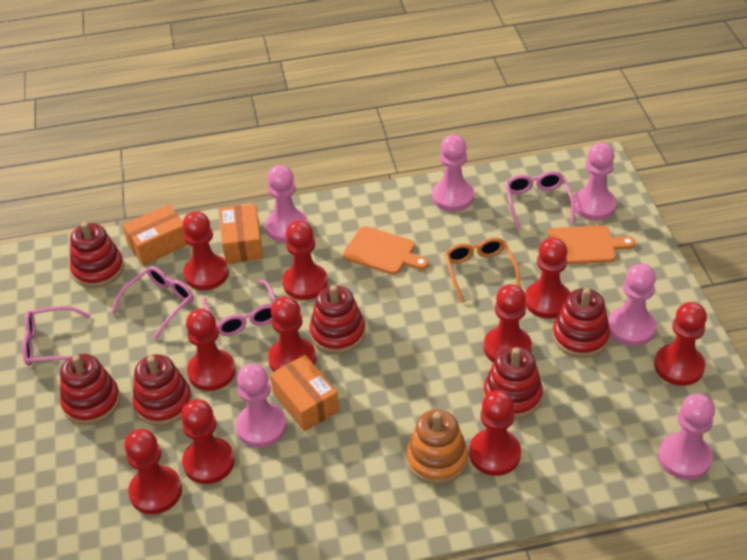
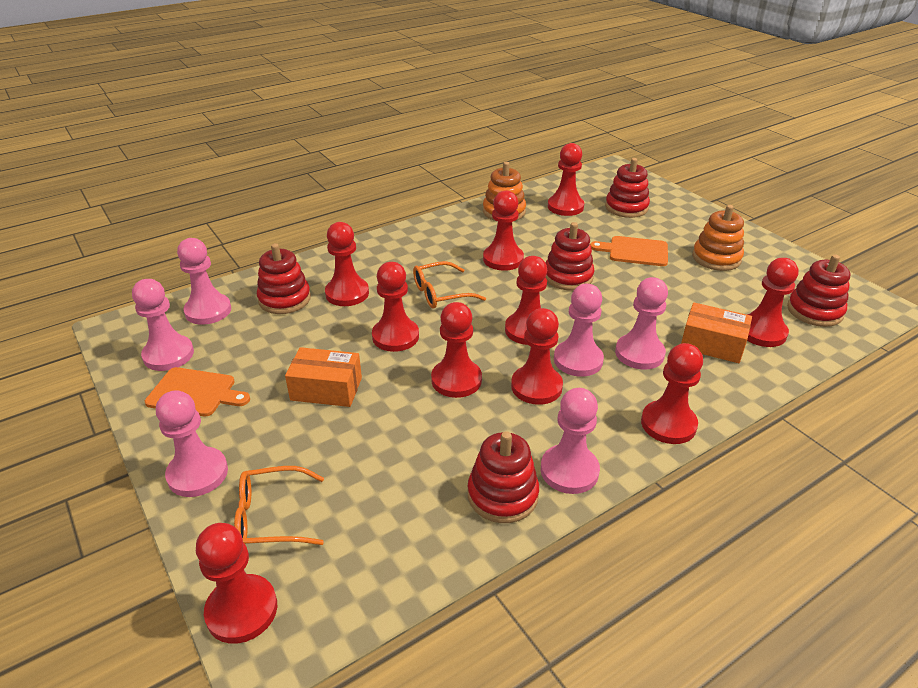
orange box: [122,204,189,266] [219,203,263,264] [270,355,339,431] = 3 -> [285,347,362,407] [681,302,752,363] = 2
orange glasses: [444,237,520,303] = 1 -> [234,466,324,545] [413,261,486,309] = 2
orange stacking toy: [407,409,468,485] = 1 -> [483,162,526,221] [692,205,744,271] = 2
pink glasses: [22,306,91,366] [111,266,194,340] [202,280,276,336] [505,171,575,229] = 4 -> none = 0
red stacking toy: [60,354,120,425] [70,222,124,288] [132,354,192,426] [310,285,365,354] [484,346,543,419] [552,288,610,358] = 6 -> [257,243,311,314] [468,431,539,523] [546,222,594,291] [605,158,650,218] [787,254,850,327] = 5

